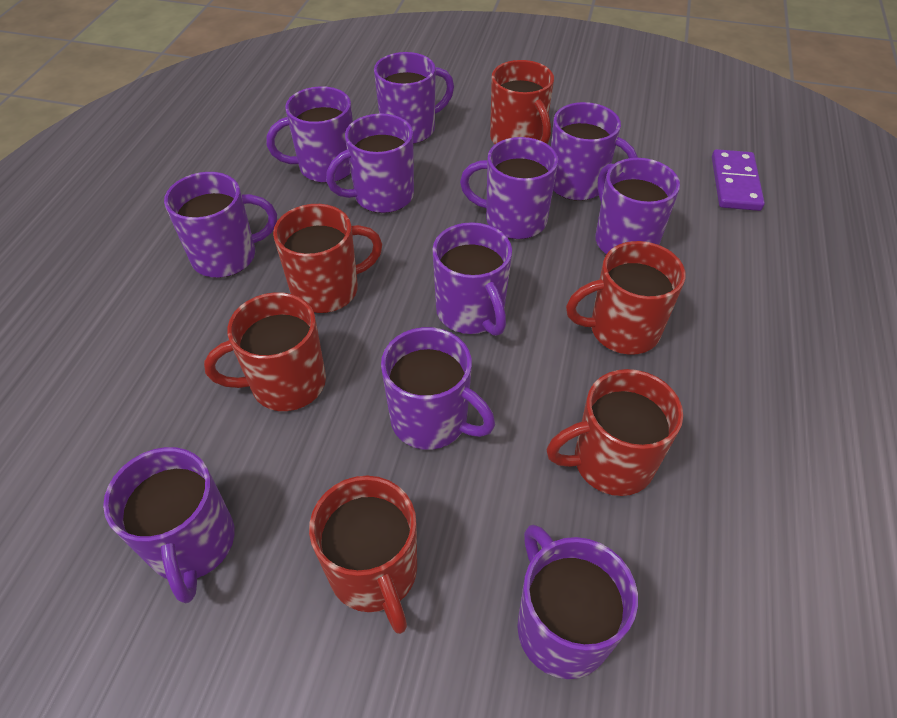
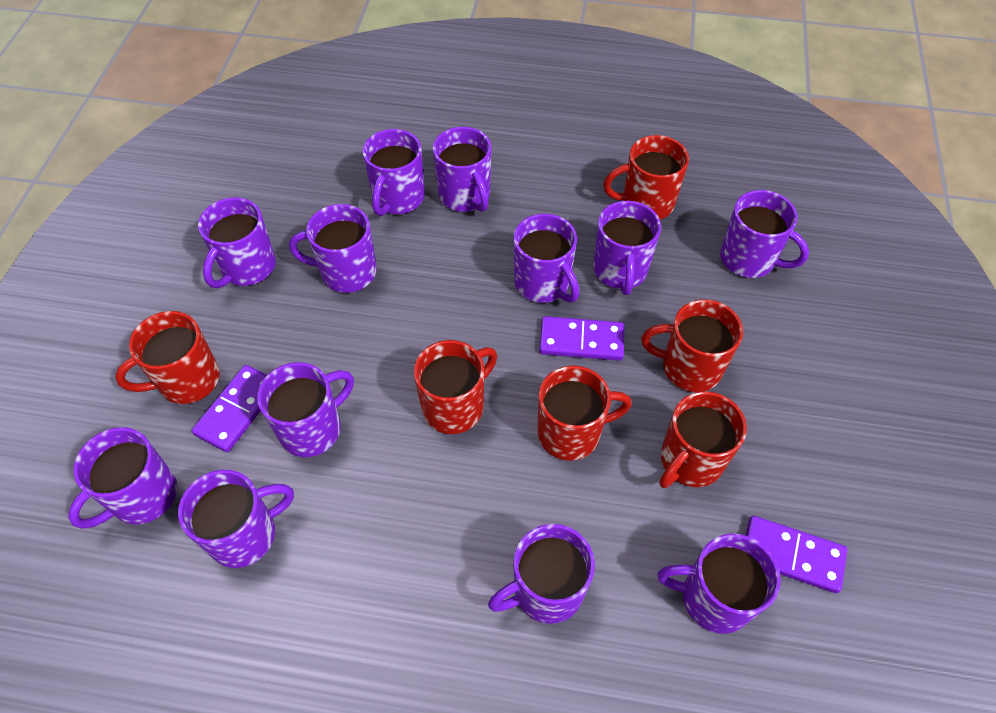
purple domino: [712,149,765,211] = 1 -> [192,365,267,452] [539,316,624,361] [746,516,848,593] = 3
purple mug: [103,447,235,603] [164,172,277,278] [267,86,353,183] [326,113,414,213] [374,52,454,144] [381,327,495,450] [432,222,512,336] [460,137,558,239] [517,525,638,679] [551,102,638,201] [595,158,680,254] = 11 -> [68,427,177,529] [178,470,294,568] [198,197,276,288] [257,362,354,457] [289,204,377,293] [362,129,425,216] [433,127,491,212] [488,524,595,624] [513,214,579,303] [593,201,661,295] [658,534,781,634] [720,190,809,278] = 12

